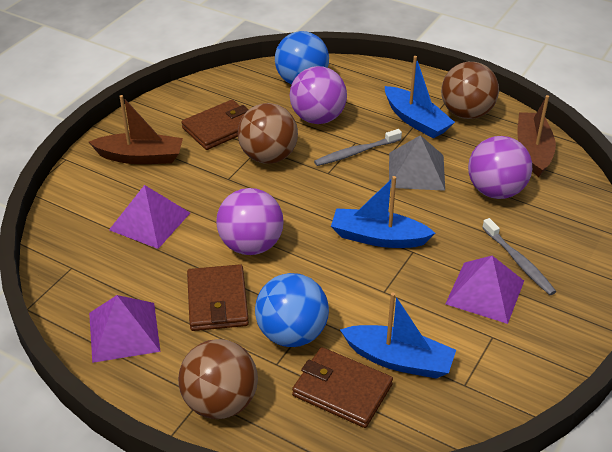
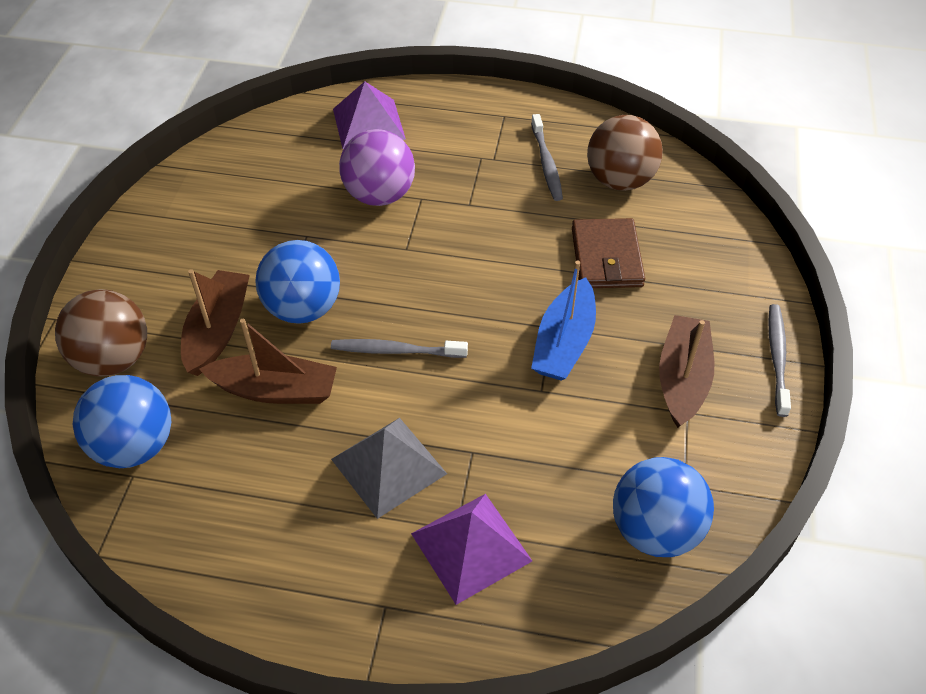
blue ball: [255,273,329,347] [275,31,329,85] = 2 -> [73,375,171,468] [255,240,340,324] [613,457,714,557] = 3
blue boat: [331,176,435,248] [340,292,456,379] [385,56,455,138] = 3 -> [531,261,596,380] = 1
brown ball: [178,339,258,419] [238,103,298,163] [441,62,499,119] = 3 -> [55,289,147,376] [587,115,663,191] = 2
brown boat: [89,95,183,164] [517,95,556,177] = 2 -> [181,269,250,376] [199,319,337,404] [659,315,714,428] = 3
brown wallet: [181,100,249,150] [187,264,249,331] [292,347,393,428] = 3 -> [572,218,645,288] = 1
grey toothbrush: [314,129,402,166] [482,218,556,295] = 2 -> [331,339,468,358] [531,114,563,201] [768,304,791,417] = 3
purple ball: [216,188,284,255] [290,66,347,124] [468,136,532,199] = 3 -> [339,129,415,206] = 1
purple pyramid: [89,295,161,363] [109,185,190,249] [445,256,524,324] = 3 -> [333,81,406,149] [411,494,532,605] = 2

